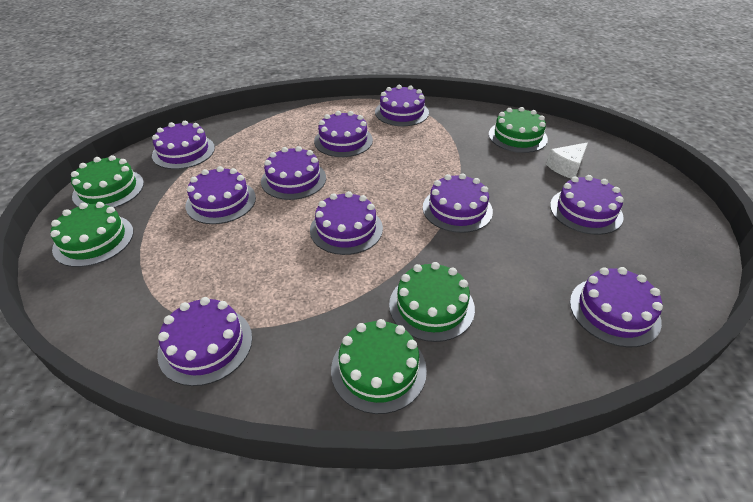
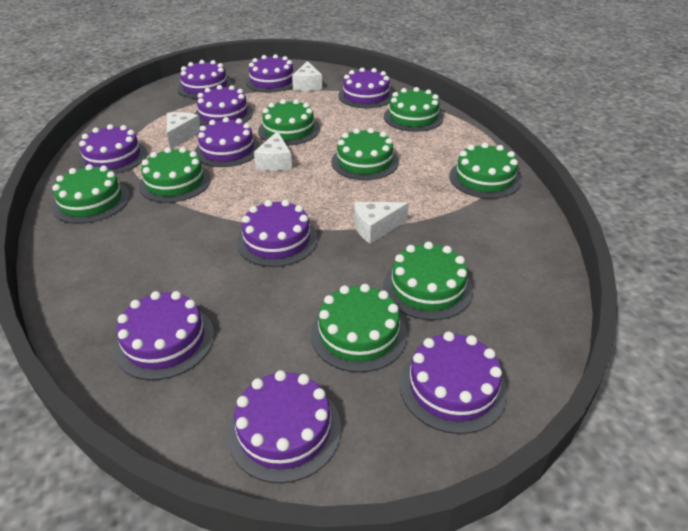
green cake: [51,202,134,267] [71,155,144,208] [331,319,427,414] [389,262,475,342] [489,107,548,153] = 5 -> [52,164,130,224] [139,147,211,203] [258,99,320,145] [311,284,407,372] [331,128,399,180] [383,242,473,320] [384,87,444,132] [449,142,521,199] = 8
white cheese: [546,142,588,178] = 1 -> [167,112,201,149] [254,131,292,171] [292,61,322,91] [354,202,409,244] = 4

